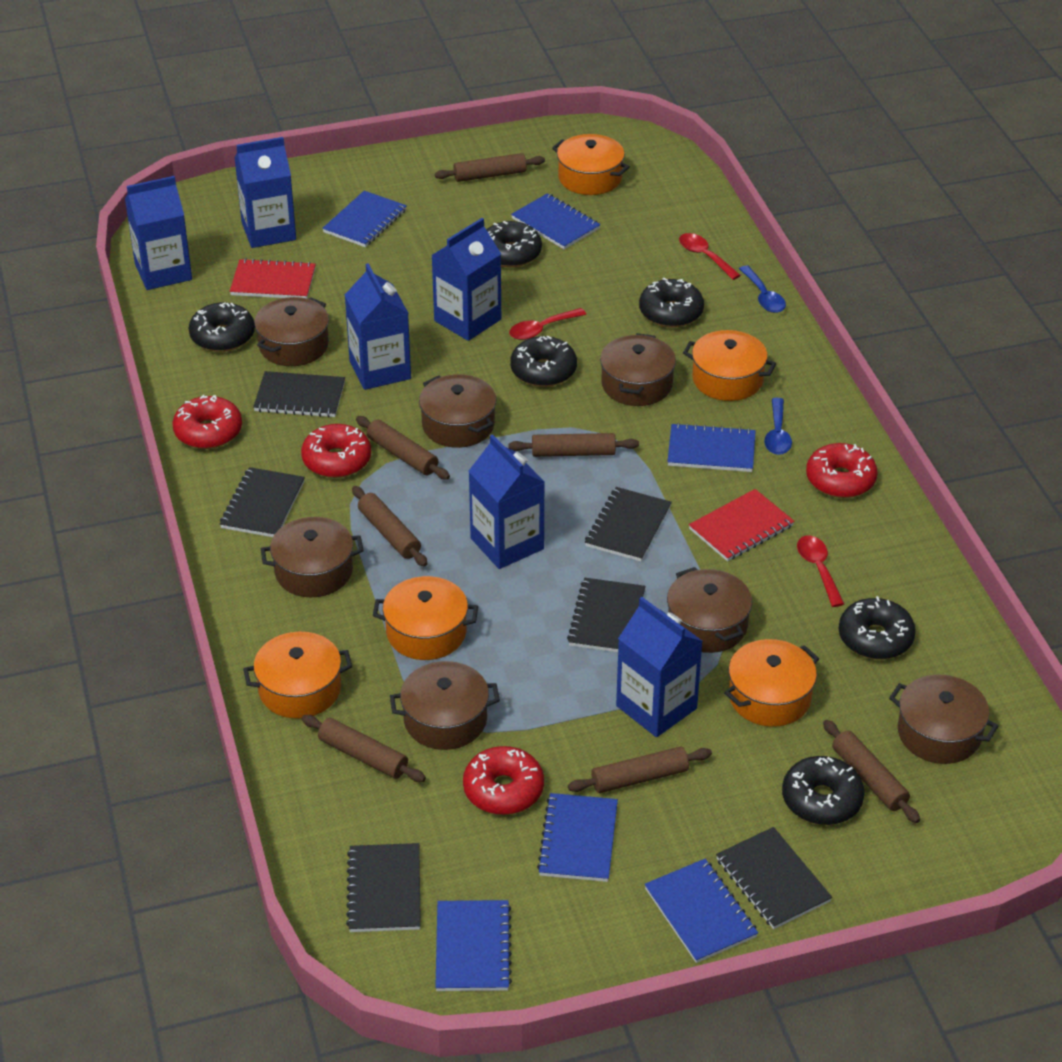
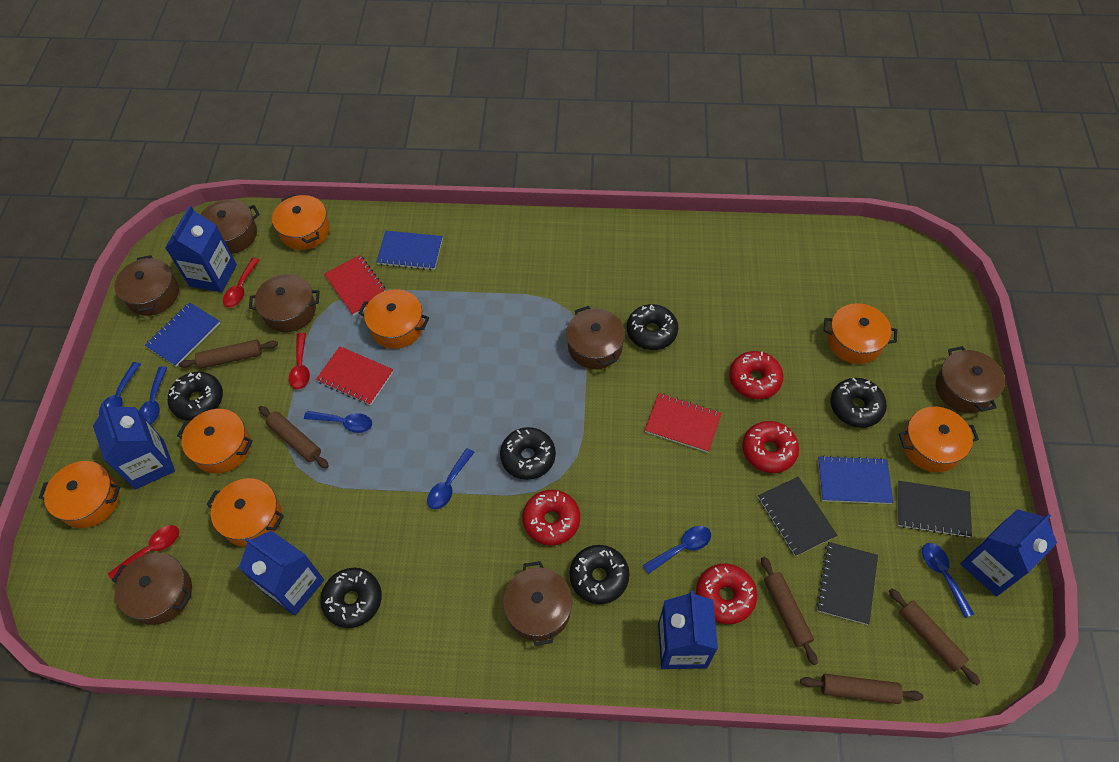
black notebook: [220,467,305,537] [253,371,345,418] [346,843,421,932] [567,578,645,652] [585,487,672,562] [716,827,832,929] = 6 -> [758,477,837,556] [816,542,878,625] [898,481,972,538] = 3
blue carton: [125,176,192,290] [235,137,296,248] [345,263,411,390] [431,218,501,341] [469,434,544,569] [616,597,703,737] = 6 -> [93,403,175,490] [165,206,237,293] [239,531,324,616] [658,591,718,669] [961,509,1057,597] = 5
blue notebook: [322,191,407,247] [435,900,512,991] [511,193,600,249] [537,793,618,882] [645,859,758,963] [667,423,756,472] = 6 -> [145,302,220,367] [376,231,443,270] [818,456,893,504] = 3
blue spoon: [739,266,786,313] [764,398,792,455] = 2 -> [99,362,141,415] [139,367,167,425] [304,411,372,433] [427,448,475,510] [643,526,711,574] [922,543,974,618] = 6
brown rolling pin: [301,715,426,782] [352,486,428,567] [356,416,450,480] [435,153,545,182] [508,433,639,457] [568,746,712,793] [823,720,920,823] = 7 -> [179,339,278,369] [259,406,329,468] [761,557,818,665] [800,674,923,704] [889,588,980,685] = 5
orange pot: [243,632,352,719] [373,576,478,660] [552,134,630,195] [683,330,776,401] [724,639,819,727] = 5 -> [39,461,120,528] [177,409,253,474] [206,478,284,547] [272,194,330,250] [359,289,429,349] [824,303,897,364] [899,407,979,472] = 7
red notebook: [230,258,316,298] [689,489,795,561] = 2 -> [316,346,393,405] [324,255,387,316] [645,393,722,453] = 3

